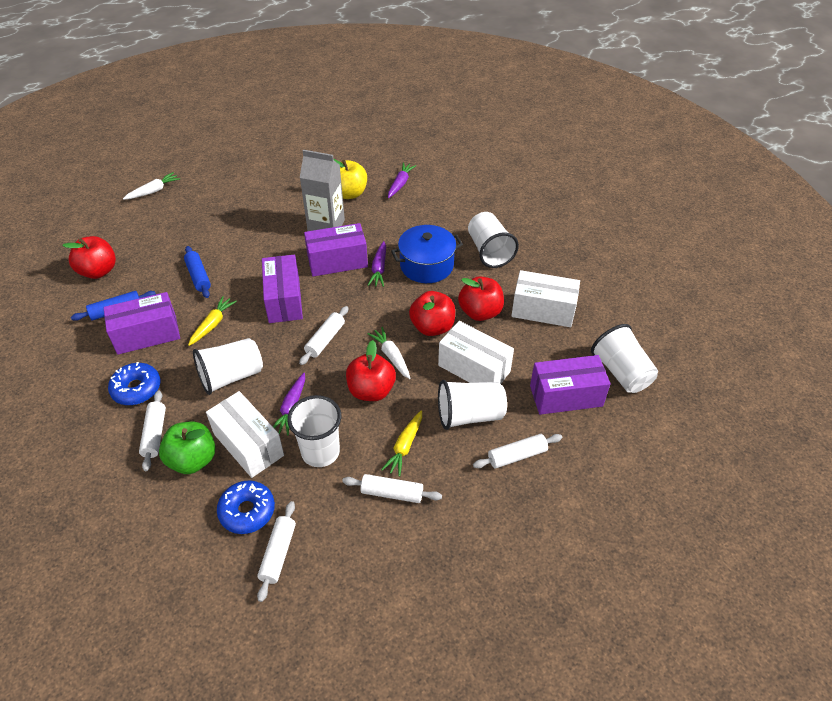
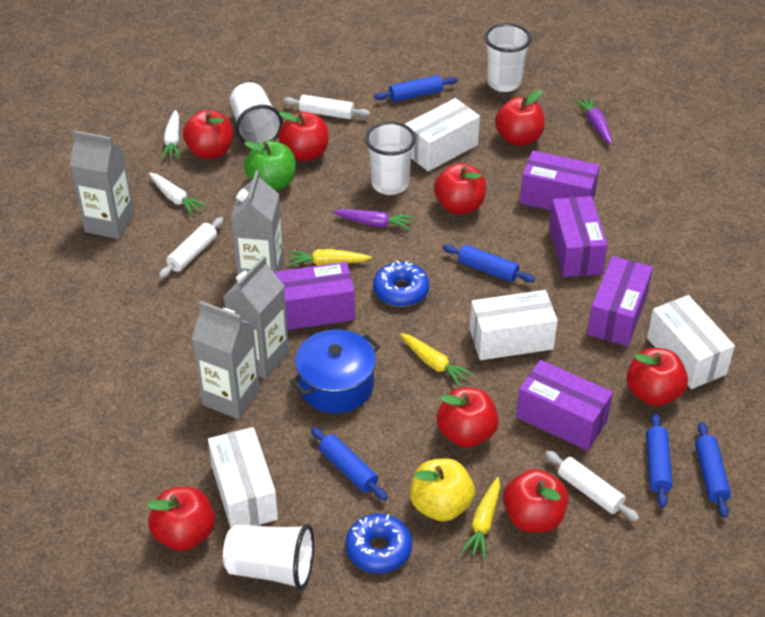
blue rolling pin: [71,291,156,321] [184,246,211,298] = 2 -> [311,427,388,501] [374,75,458,102] [443,244,535,283] [646,413,673,508] [695,422,731,518] = 5
grey carton: [300,150,345,231] = 1 -> [70,130,134,239] [192,301,260,419] [223,256,289,379] [231,171,284,276] = 4
purple box: [104,292,180,355] [262,255,303,323] [304,223,368,276] [530,355,610,415] = 4 -> [274,262,355,330] [516,360,613,451] [520,151,600,210] [549,196,608,277] [587,256,653,346] = 5
purple carrot: [273,373,305,435] [368,241,386,287] [388,162,416,198] = 3 -> [333,209,414,230] [574,97,612,145] = 2
red apple: [62,236,116,279] [346,340,396,401] [409,291,455,336] [458,276,504,321] = 4 -> [147,487,215,551] [183,110,233,159] [278,112,329,161] [434,163,486,214] [437,388,499,448] [495,90,545,146] [503,469,568,533] [627,348,688,406] = 8
white box: [206,391,284,478] [438,321,514,384] [512,270,580,327] = 3 -> [208,427,278,529] [405,98,480,172] [470,290,558,360] [647,295,735,389] = 4
white cup: [193,338,263,395] [287,395,341,467] [438,380,507,430] [468,212,519,268] [591,324,658,393] = 5 -> [223,524,314,590] [230,82,283,144] [365,122,416,195] [484,23,531,92] = 4
white rolling pin: [139,390,166,471] [257,501,296,602] [299,306,349,365] [342,474,442,503] [473,434,562,468] = 5 -> [159,217,224,278] [283,95,370,119] [545,450,639,521] = 3
yellow carrot: [188,296,237,346] [381,410,422,477] = 2 -> [288,249,372,266] [400,333,474,387] [461,477,500,559] = 3

